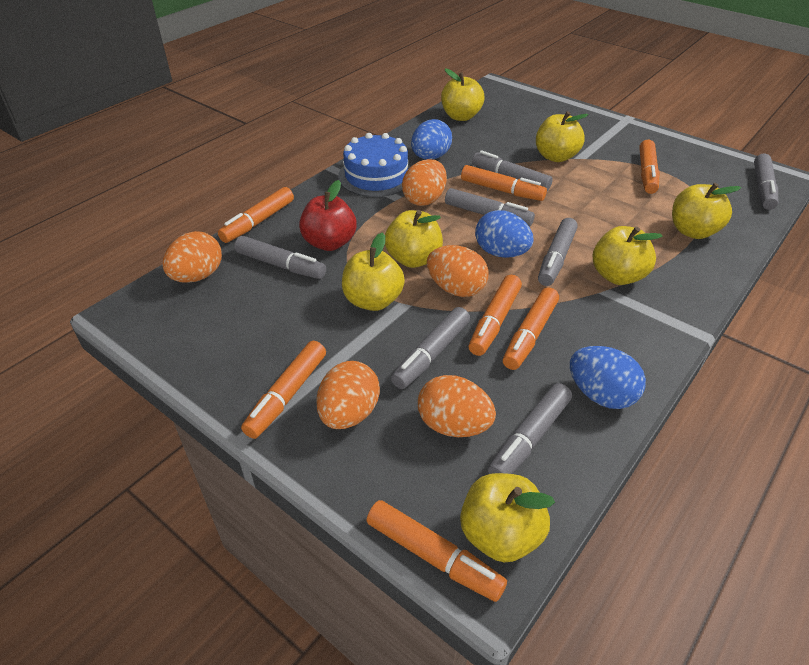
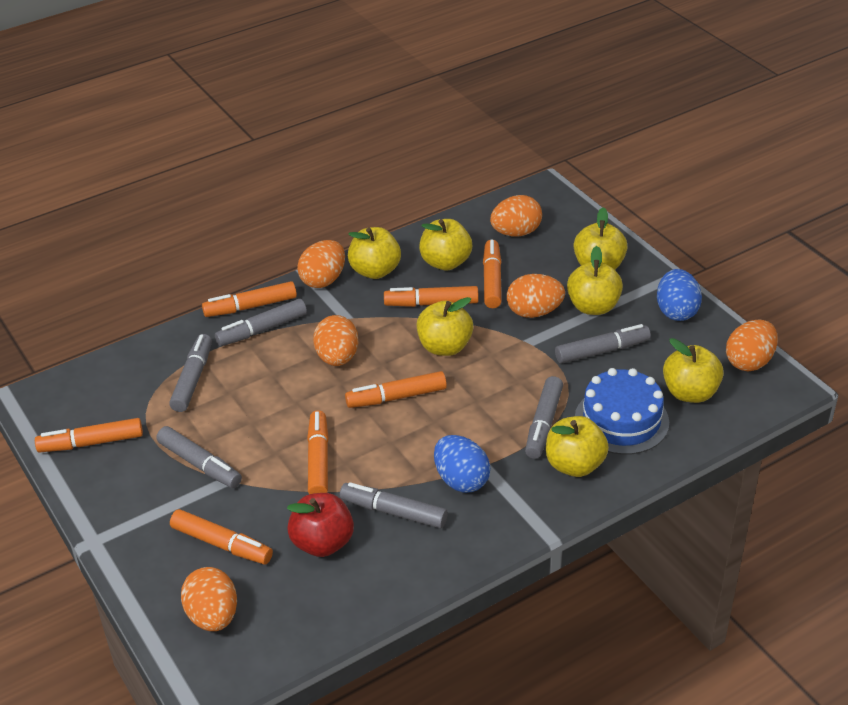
blue egg: [411,119,452,159] [475,210,534,258] [570,346,646,409] = 3 -> [434,435,490,493] [657,269,702,321] = 2
grey marker: [234,236,326,279] [391,307,470,389] [445,188,535,226] [472,150,553,191] [488,383,572,474] [538,218,578,286] [754,154,778,210] = 7 -> [156,426,242,488] [169,334,212,412] [215,299,307,346] [340,482,448,528] [525,376,563,459] [555,324,651,364] = 6
orange egg: [163,231,222,283] [316,361,380,429] [402,159,447,206] [418,375,496,437] [427,245,488,297] = 5 -> [181,567,237,631] [297,240,345,288] [313,315,359,366] [490,195,542,237] [507,274,565,318] [726,320,778,371] = 6

